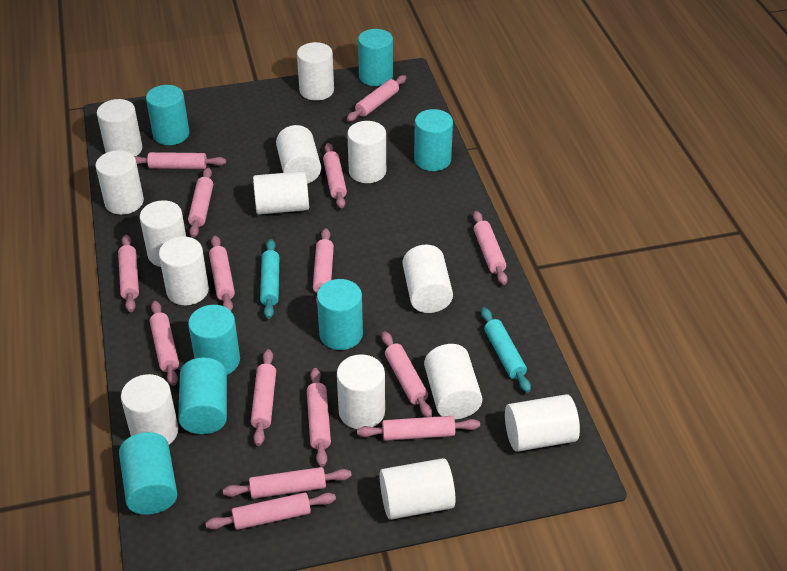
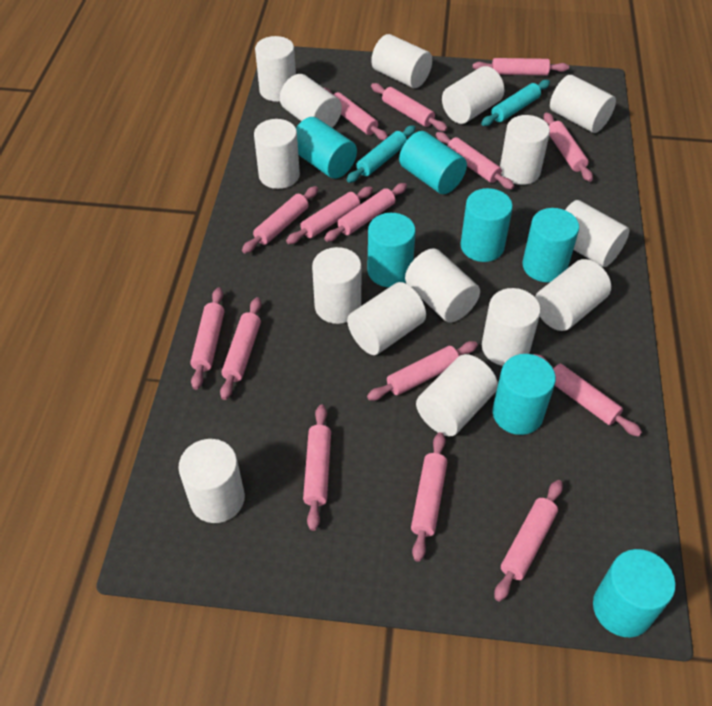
white cylinder: [95,150,144,215] [97,99,143,156] [121,374,178,445] [140,200,186,267] [159,237,209,305] [253,171,309,215] [276,125,321,184] [297,42,334,101] [337,354,385,429] [347,121,386,183] [379,458,456,520] [403,245,453,313] [424,344,483,419] [505,394,580,452] = 14 -> [178,439,245,523] [254,119,300,189] [255,36,296,102] [280,74,342,128] [312,247,362,324] [347,282,426,355] [371,34,432,88] [405,248,480,322] [416,354,498,436] [442,66,504,124] [482,288,541,366] [500,115,550,185] [535,259,611,331] [550,75,616,133] [565,200,629,267] = 15

